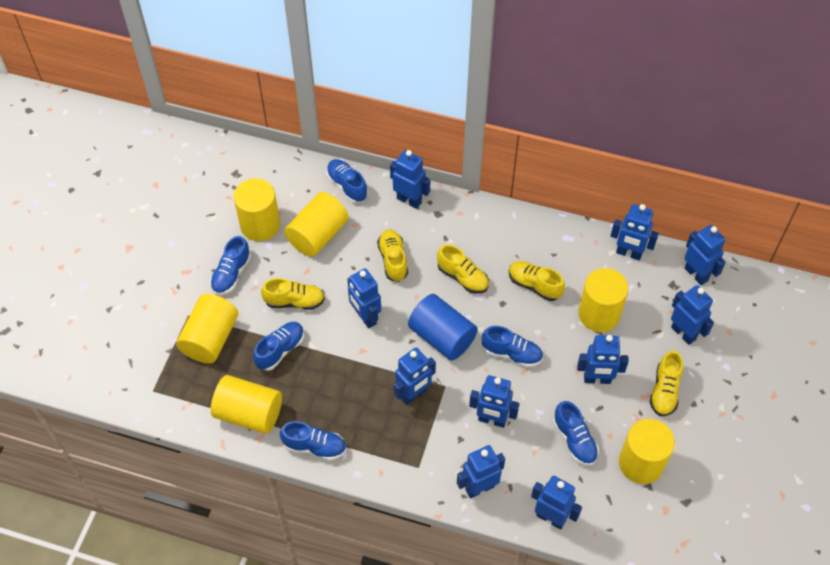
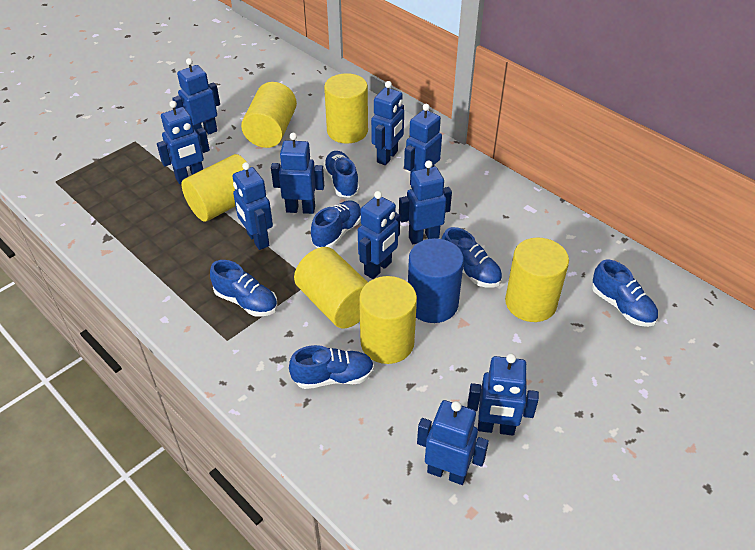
yellow shoe: [261,278,325,310] [377,230,408,282] [437,244,489,294] [509,261,565,301] [650,351,683,416] = 5 -> none = 0

